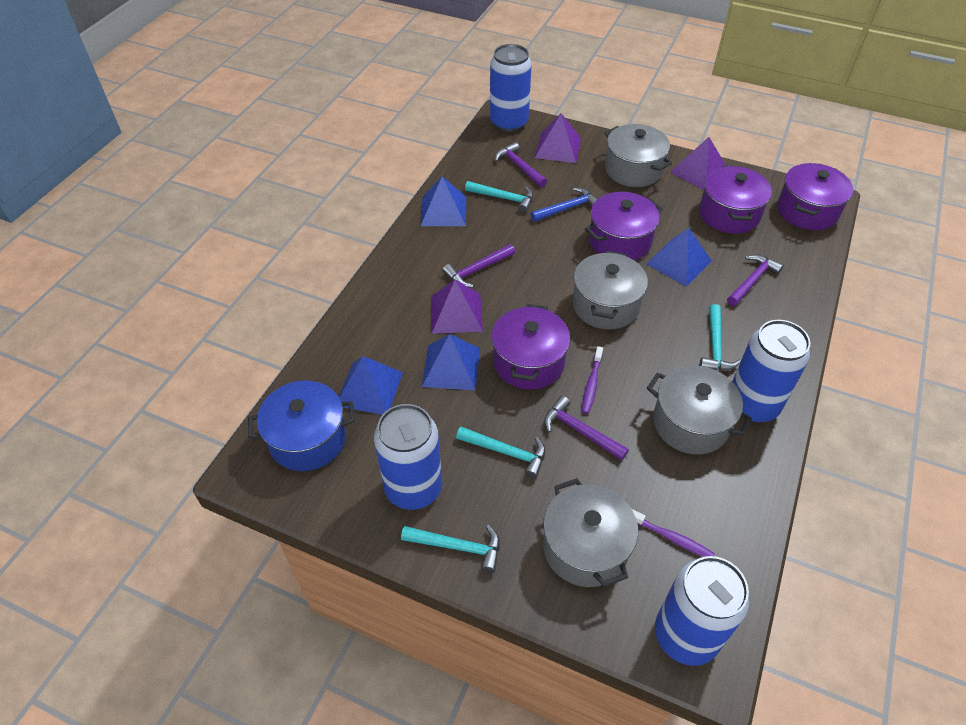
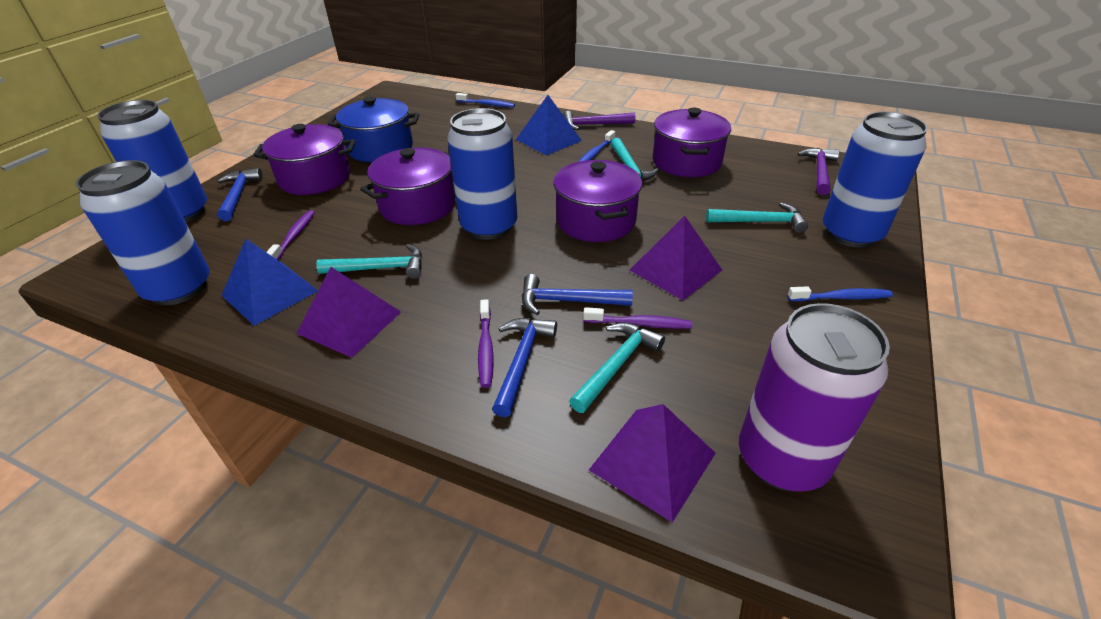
blue hammer: [531,188,597,222] = 1 -> [217,168,263,221] [492,318,557,417] [522,274,633,315] = 3
blue pyramid: [339,356,403,415] [421,176,466,226] [422,334,480,390] [646,228,712,287] = 4 -> [221,239,318,326] [516,95,582,155] = 2
blue toothbrush: none = 0 -> [456,93,515,107] [578,130,615,162] [787,286,893,302] = 3
grey pot: [543,478,638,587] [572,251,648,330] [605,124,672,187] [647,365,752,455] = 4 -> none = 0
purple can: none = 0 -> [739,303,890,492] = 1
purple hammer: [442,244,515,287] [495,142,547,187] [544,396,629,460] [727,255,784,306] = 4 -> [563,111,636,130] [798,148,840,195] = 2
purple toothbrush: [582,346,603,414] [632,509,715,557] = 2 -> [267,210,315,260] [478,299,494,388] [583,307,692,329] = 3

